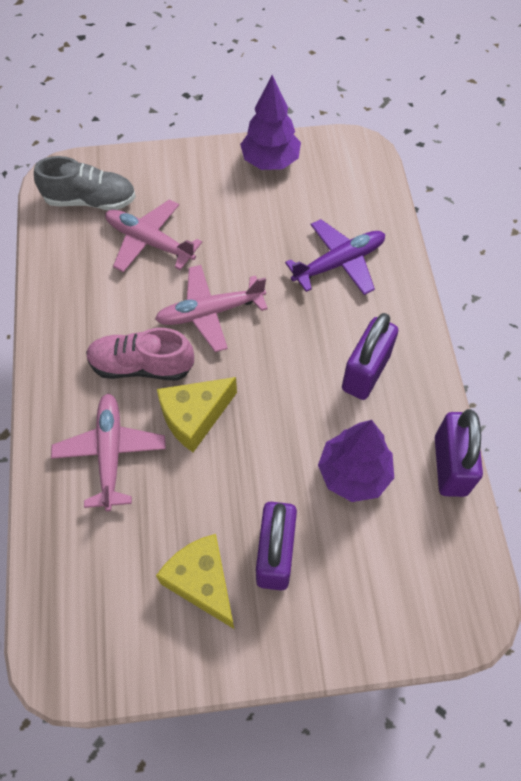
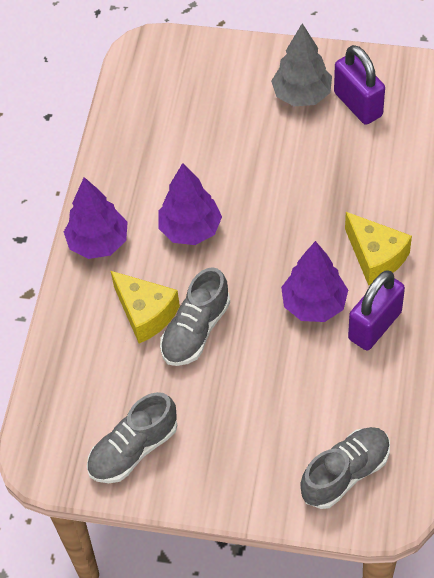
grey shoe: [34,156,136,210] = 1 -> [87,392,177,483] [160,267,230,366] [300,427,390,509] = 3
grey tree: none = 0 -> [271,23,332,107] = 1
pink plane: [51,393,166,511] [105,199,202,272] [155,265,268,352] = 3 -> none = 0
pink shoe: [86,328,194,380] = 1 -> none = 0
purple padlock: [256,502,297,590] [342,313,398,400] [435,409,483,497] = 3 -> [334,45,385,125] [348,270,405,350] = 2
purple plane: [285,219,385,295] = 1 -> none = 0
purple tree: [240,75,301,170] [318,420,394,502] = 2 -> [64,177,128,259] [159,163,222,245] [281,241,348,322] = 3

